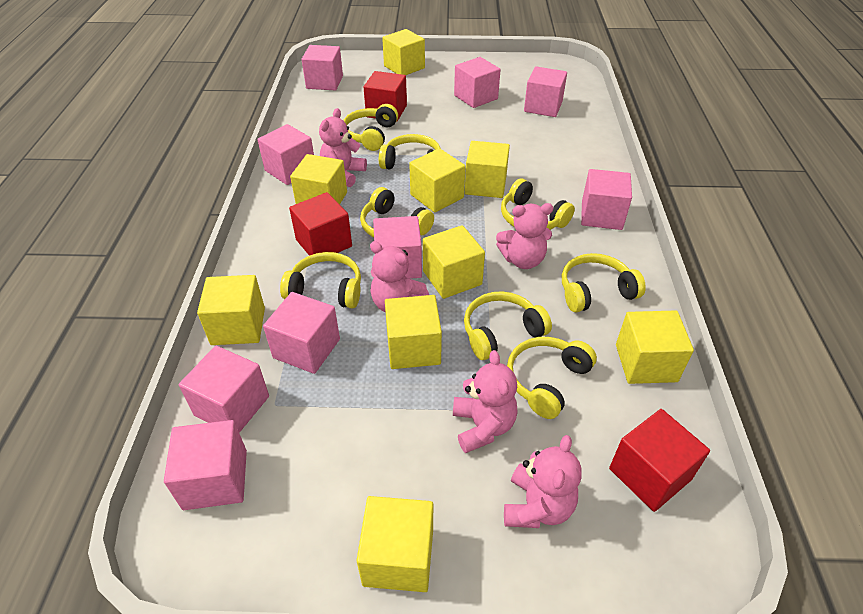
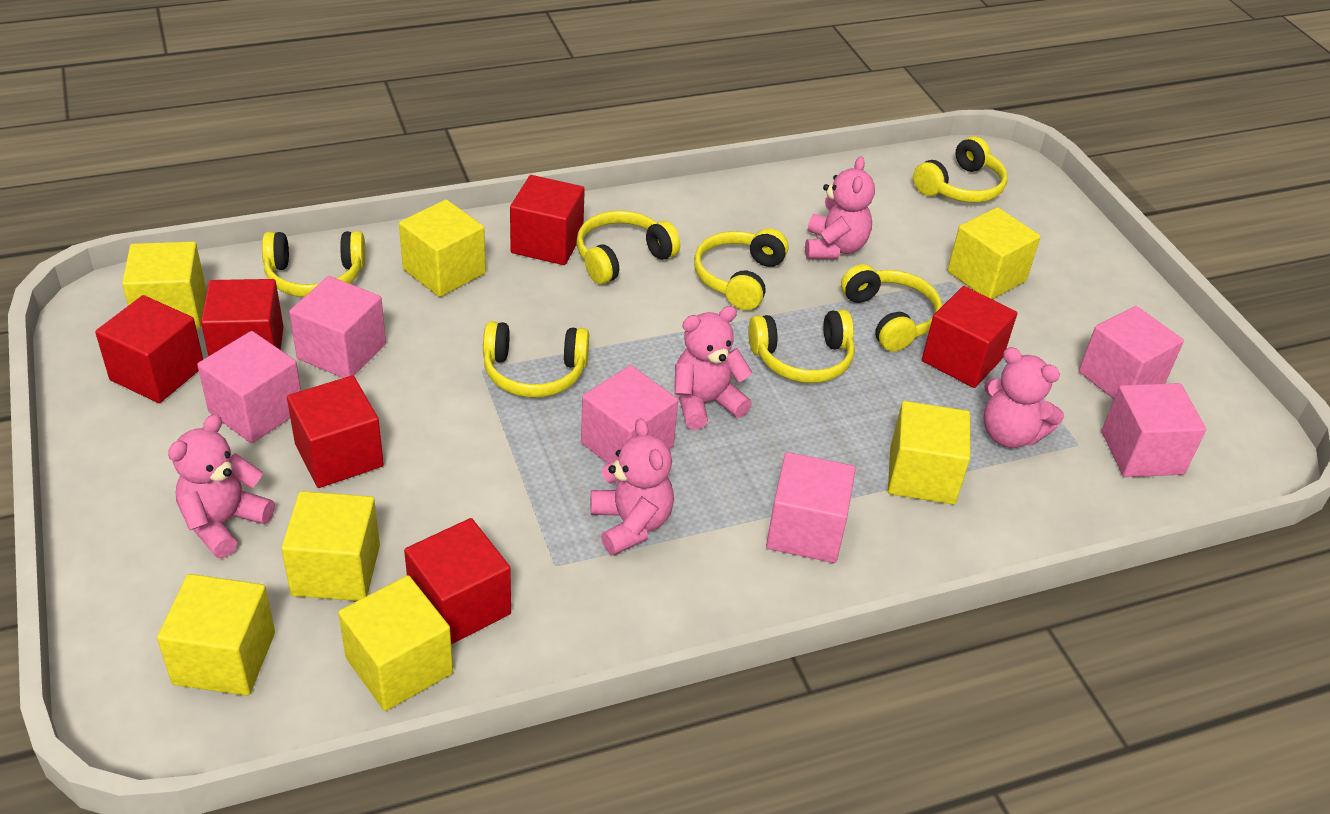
pink cube: [164,420,247,510] [179,346,269,433] [258,124,314,185] [263,292,340,374] [302,45,343,91] [373,216,422,279] [454,57,501,108] [524,66,567,117] [581,169,632,230] = 9 -> [197,331,301,443] [289,276,386,378] [581,365,678,464] [766,452,856,563] [1079,306,1184,399] [1102,383,1206,477] = 6
red cube: [289,192,352,256] [364,71,407,122] [609,409,710,512] = 3 -> [95,295,203,403] [201,279,284,356] [287,375,384,488] [404,518,511,644] [510,175,585,265] [922,286,1017,388] = 6
yellow cube: [197,275,265,345] [290,154,347,204] [357,496,433,592] [382,29,425,75] [385,295,442,369] [409,148,465,213] [423,225,485,299] [465,141,510,198] [616,310,694,384] = 9 -> [122,242,206,329] [157,574,275,696] [281,491,380,601] [338,575,453,711] [399,199,486,297] [888,401,970,504] [947,207,1041,299] = 7
yellow headphones: [280,252,361,308] [343,104,398,151] [360,187,434,237] [379,134,441,170] [464,291,552,360] [501,178,575,230] [507,337,597,419] [562,253,646,312] = 8 -> [262,231,366,297] [483,321,589,398] [576,211,680,284] [694,228,788,310] [748,310,855,383] [841,264,942,352] [913,136,1008,202] = 7

